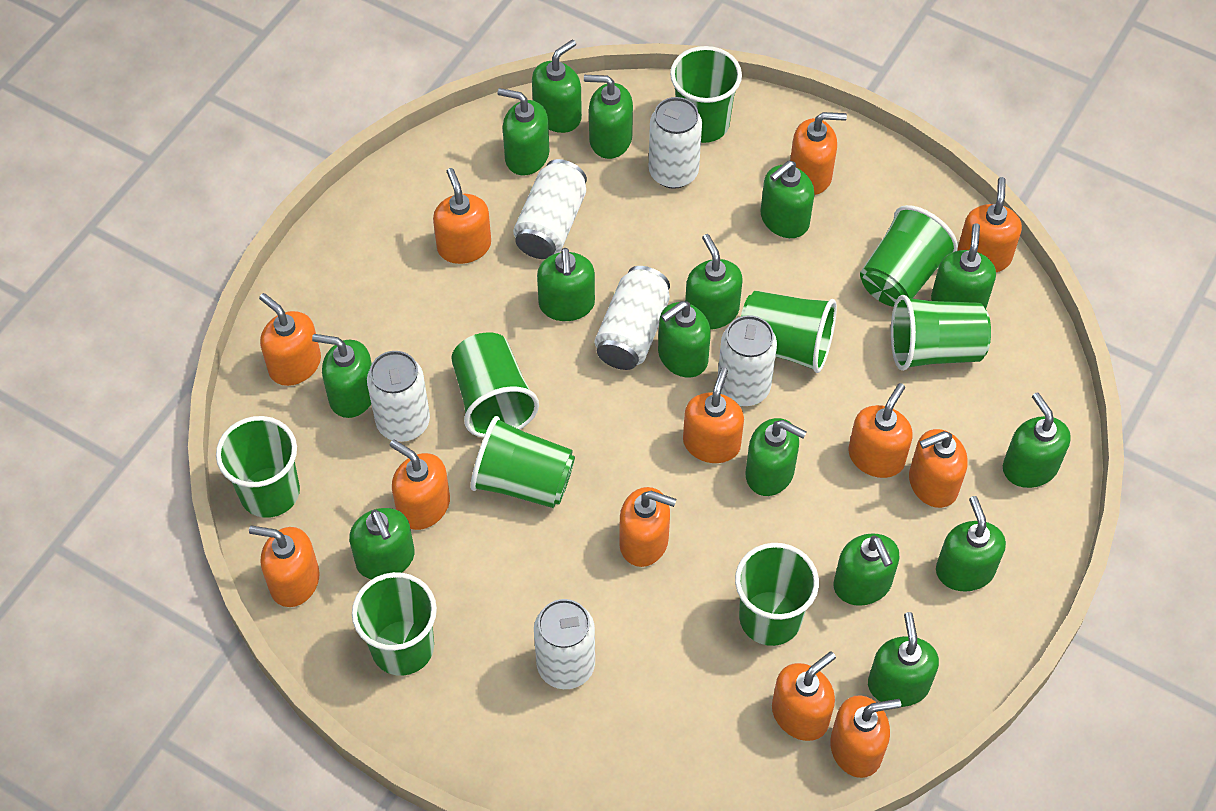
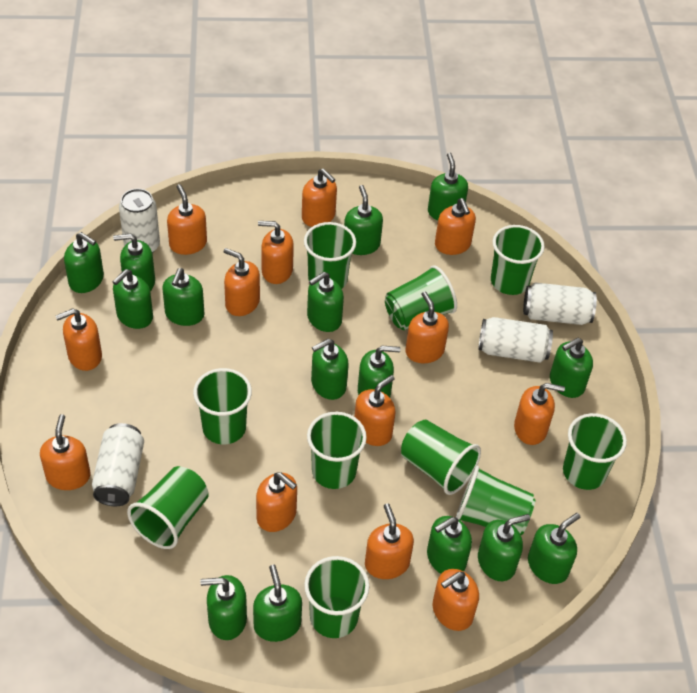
green cup: [216,416,300,518] [352,572,437,676] [451,332,539,438] [470,416,575,508] [670,46,742,143] [735,543,819,646] [741,291,837,373] [860,205,958,307] [891,295,991,371] = 9 -> [127,466,209,549] [193,368,252,444] [304,222,356,289] [304,556,369,638] [307,412,367,489] [385,265,457,330] [401,419,481,495] [456,466,535,535] [491,225,545,295] [563,413,627,490] = 10
orange soap dispenser: [249,526,320,607] [259,293,321,386] [390,439,450,530] [433,168,491,264] [619,487,676,567] [683,368,744,463] [772,651,836,741] [790,112,847,195] [830,695,901,778] [848,383,913,478] [909,429,968,508] [957,177,1022,272] = 12 -> [40,414,90,490] [56,309,102,371] [167,184,207,255] [224,248,260,316] [256,472,297,532] [258,221,294,284] [302,168,337,227] [354,375,396,446] [365,503,414,579] [405,291,449,363] [433,569,479,631] [435,198,476,255] [514,383,565,445] = 13
white can: [367,351,430,442] [513,159,587,259] [534,599,595,689] [595,266,670,370] [649,97,702,189] [718,315,777,406] = 6 -> [92,423,144,506] [119,189,160,253] [478,317,553,363] [523,282,597,325] = 4

